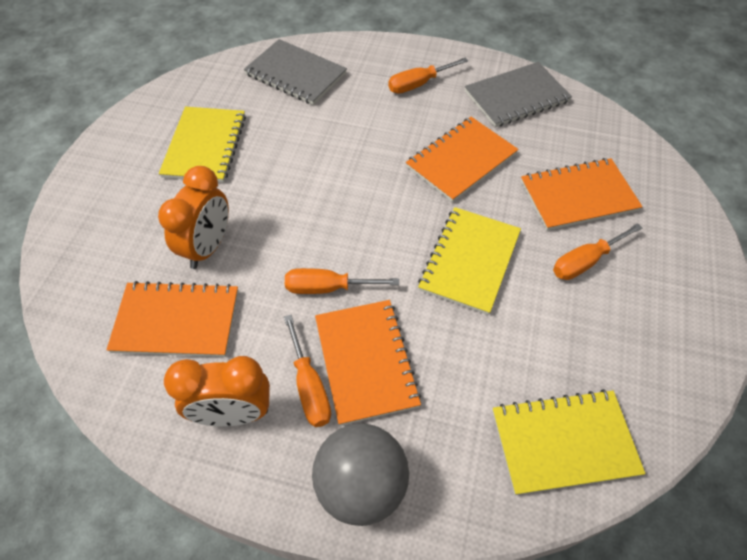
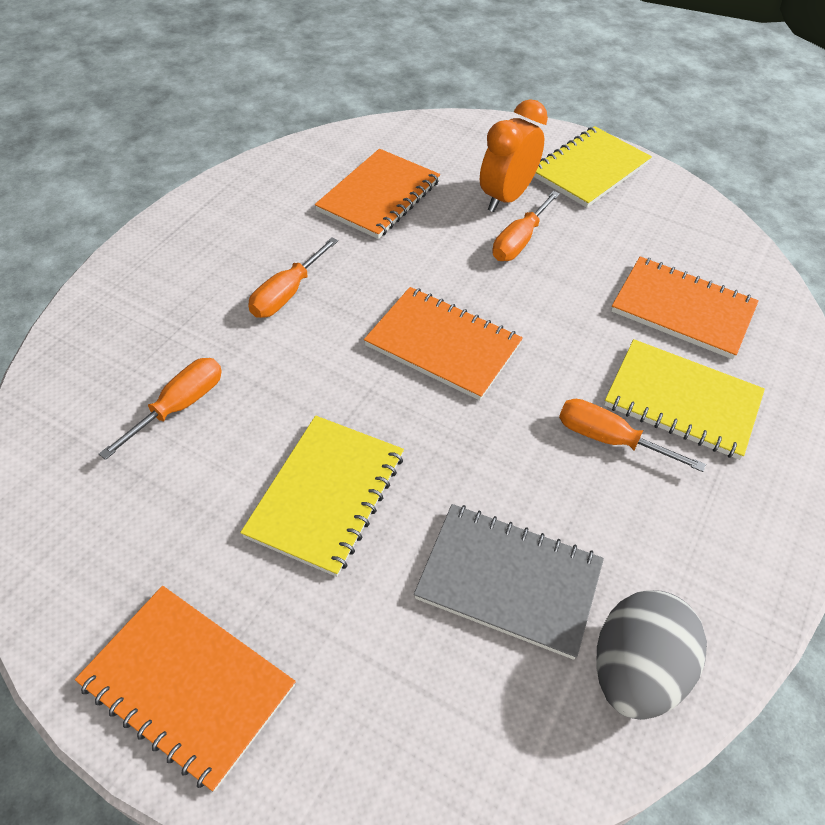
grey ball: [312,424,409,526] = 1 -> none = 0
grey egg: none = 0 -> [597,590,707,720] = 1
grey notebook: [244,39,347,105] [465,62,572,127] = 2 -> [414,504,604,660] = 1
orange clock: [158,166,229,269] [164,356,270,427] = 2 -> [480,99,548,212] = 1

